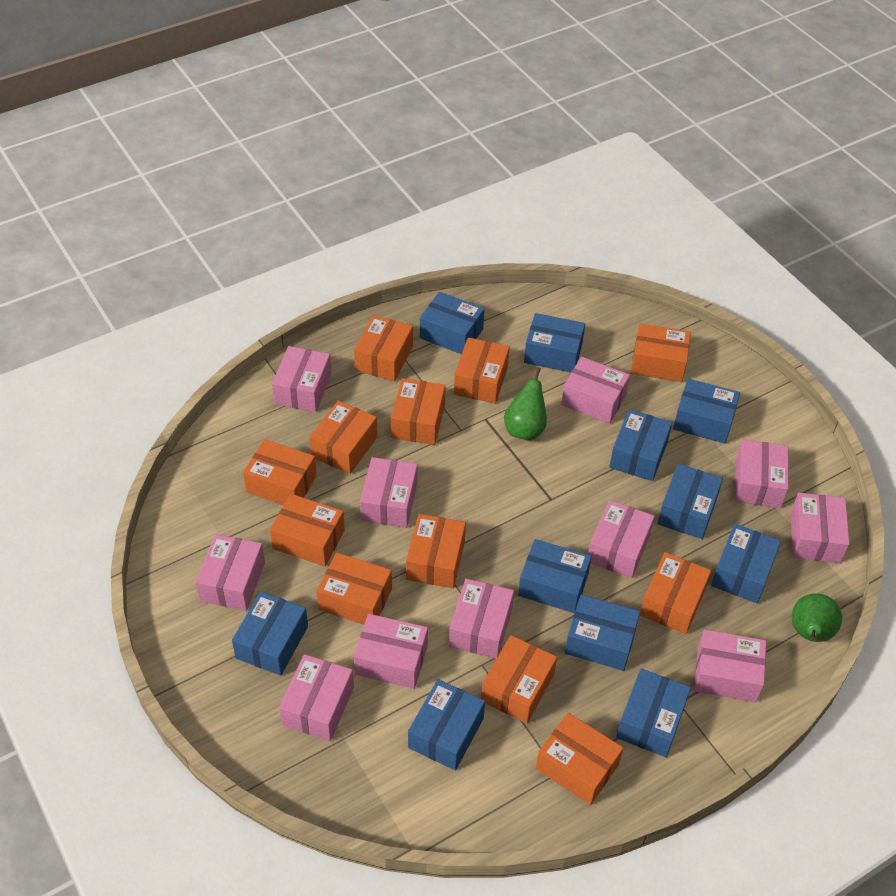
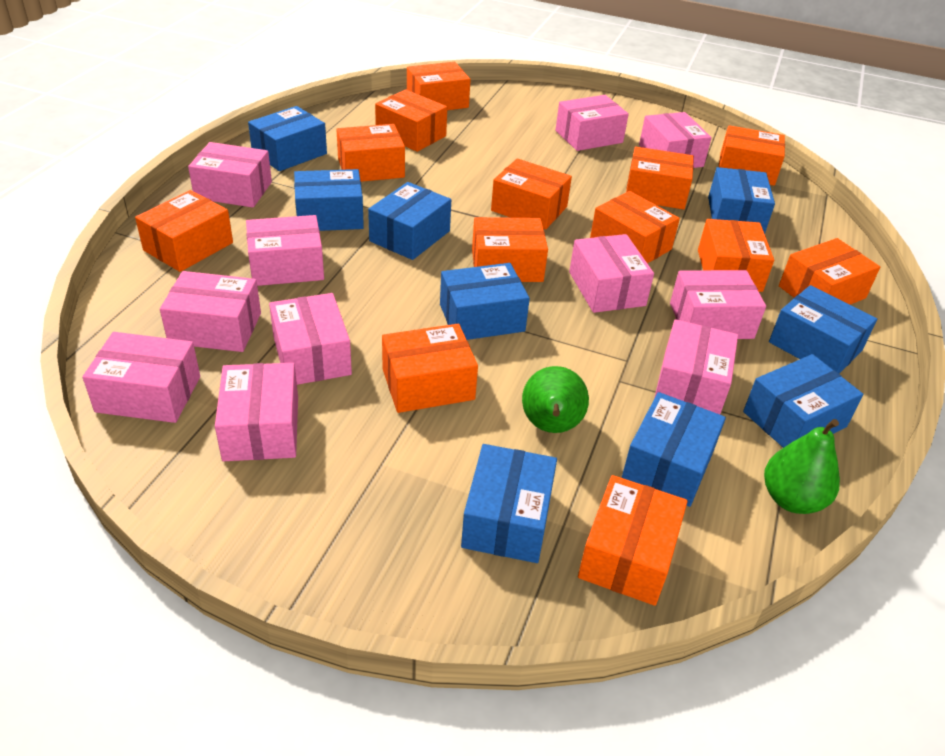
blue box: [232,591,308,676] [408,679,485,770] [420,292,484,354] [518,539,592,613] [524,313,585,373] [565,594,640,671] [609,409,672,481] [616,668,691,757] [657,464,723,539] [673,378,740,444] [711,524,781,604] = 11 -> [248,106,327,171] [294,169,364,231] [368,182,451,260] [440,263,530,340] [461,444,557,563] [622,392,726,507] [708,167,775,234] [743,354,863,448] [769,285,877,374] = 9
orange box: [243,439,317,505] [270,494,345,567] [309,401,378,474] [316,552,392,625] [354,315,413,382] [391,378,446,445] [406,514,466,588] [454,337,510,404] [481,635,557,723] [536,713,623,805] [631,323,691,382] [640,552,711,634] = 12 -> [135,190,233,272] [336,124,405,182] [375,89,447,152] [382,324,478,413] [407,62,471,110] [472,217,548,282] [491,158,572,230] [578,475,688,606] [590,191,680,264] [626,146,694,210] [698,219,774,292] [719,125,785,186] [779,238,880,305] = 13

